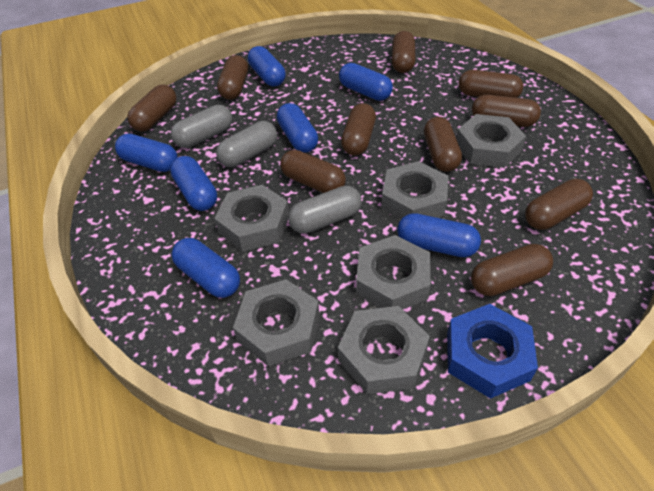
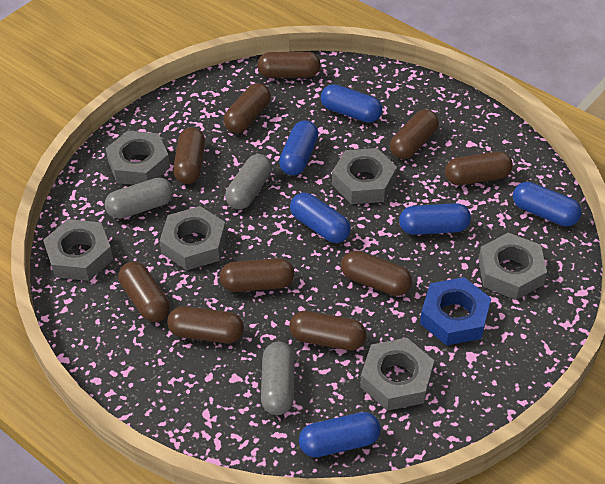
blue capsule: [115,134,178,172] [170,156,217,211] [171,238,240,298] [248,46,286,86] [277,103,318,153] [339,63,393,101] [397,213,481,257] = 7 -> [279,120,318,175] [290,193,351,243] [299,412,381,457] [321,84,382,123] [399,203,471,235] [513,182,582,226] = 6

